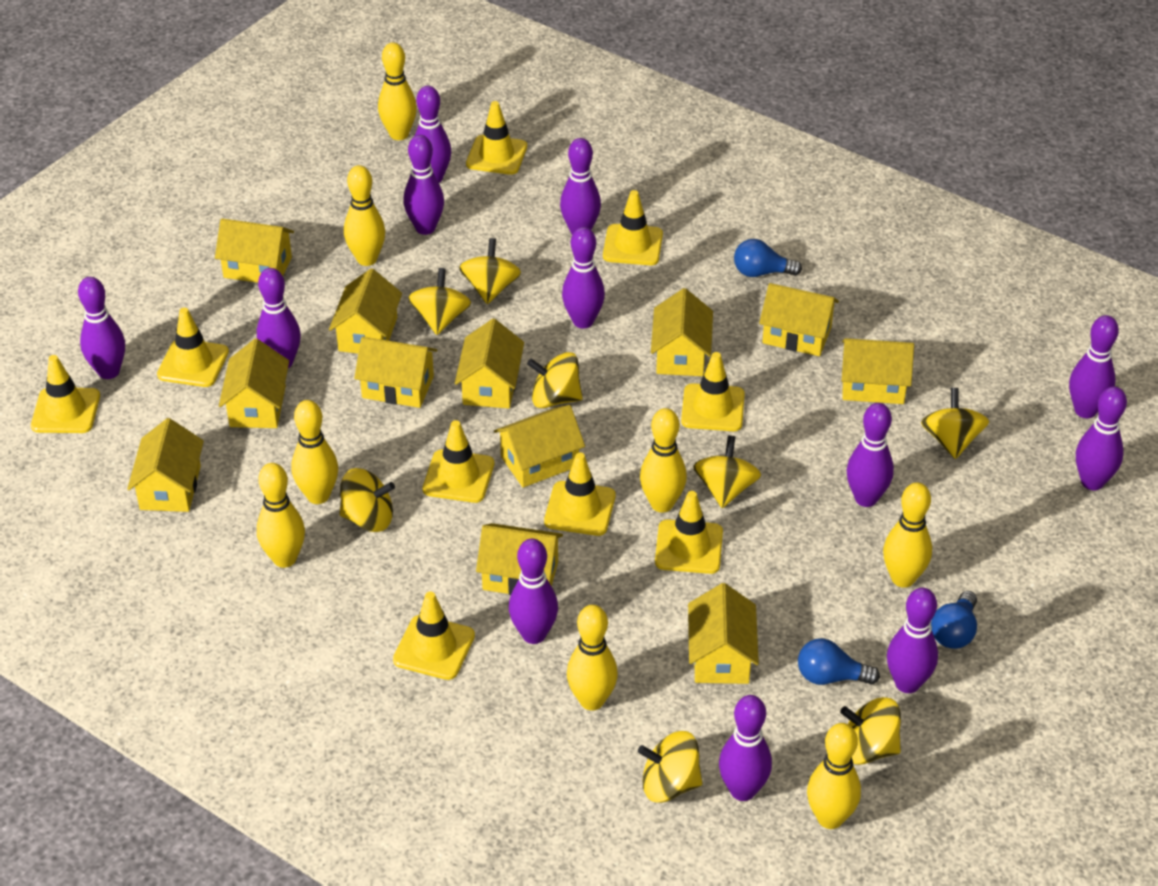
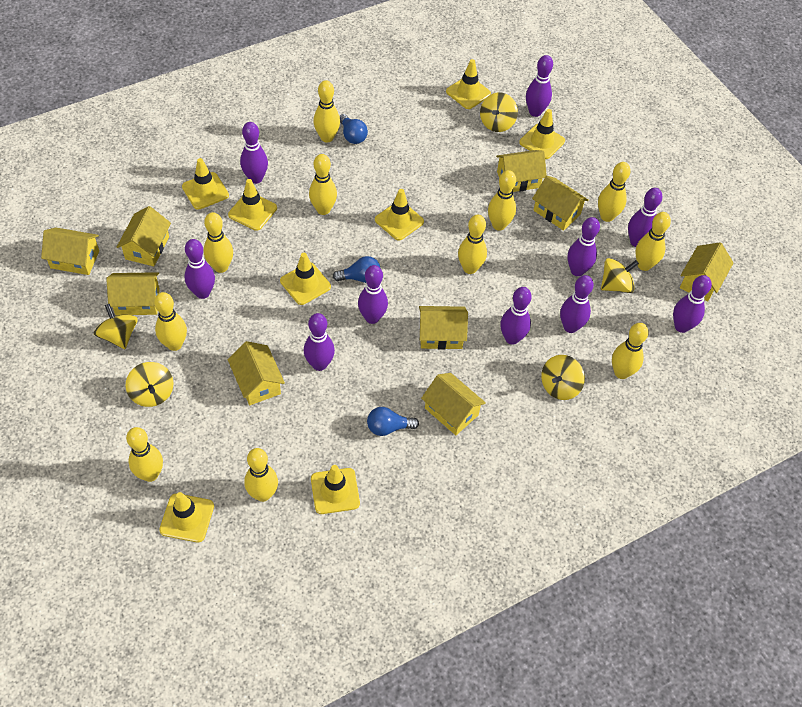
purple bowling pin: [78,277,125,379] [257,268,301,368] [403,135,444,235] [415,86,451,183] [509,538,558,644] [560,138,601,235] [562,227,605,329] [719,695,772,801] [847,403,894,507] [887,588,938,693] [1069,315,1119,418] [1076,386,1127,490] = 12 -> [185,239,215,299] [240,122,268,184] [304,313,335,371] [358,265,388,324] [500,287,532,345] [526,55,553,117] [560,275,594,333] [568,217,600,276] [628,188,662,247] [673,275,712,333] = 10
yellow bowling pin: [257,463,305,568] [292,400,338,504] [344,165,385,266] [378,42,417,140] [567,605,618,711] [640,408,687,513] [807,723,861,829] [883,483,932,588] = 8 -> [126,427,163,482] [154,292,187,351] [204,212,233,273] [244,448,278,502] [309,154,337,215] [313,80,340,143] [458,215,487,274] [488,170,516,231] [598,162,631,222] [612,323,649,379] [635,212,671,271] = 11
yellow house: [127,418,204,512] [215,218,294,283] [219,339,289,428] [329,269,402,354] [354,336,437,408] [455,319,524,409] [476,523,563,595] [494,405,585,487] [651,288,713,376] [688,583,759,684] [759,283,839,356] [842,338,914,404] = 12 -> [41,228,99,275] [106,272,160,315] [117,206,171,266] [228,341,285,405] [419,306,468,350] [421,373,486,435] [496,150,547,192] [532,176,589,231] [680,242,734,301] = 9
yellow spinning top: [339,468,395,532] [408,268,471,335] [459,238,521,304] [527,352,582,408] [638,731,702,803] [693,436,761,508] [840,697,901,765] [921,388,989,459] = 8 -> [94,304,138,349] [126,362,173,407] [480,92,518,132] [541,355,585,400] [601,258,639,293] = 5
yellow traffic cone: [31,355,100,433] [157,308,229,387] [393,591,475,680] [423,420,494,503] [466,101,527,175] [544,453,616,536] [603,190,663,265] [655,491,723,574] [681,352,745,431] = 9 -> [159,492,214,542] [182,158,229,210] [228,179,277,231] [280,253,331,305] [311,465,360,514] [375,189,424,241] [446,59,491,109] [519,109,565,159] = 8

